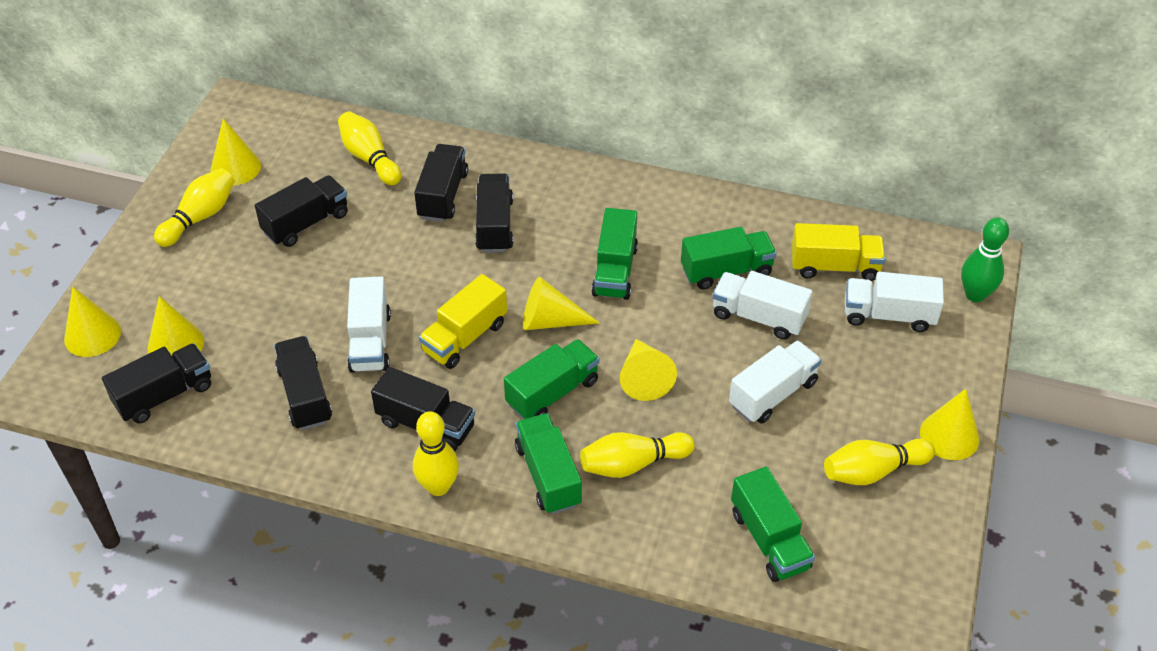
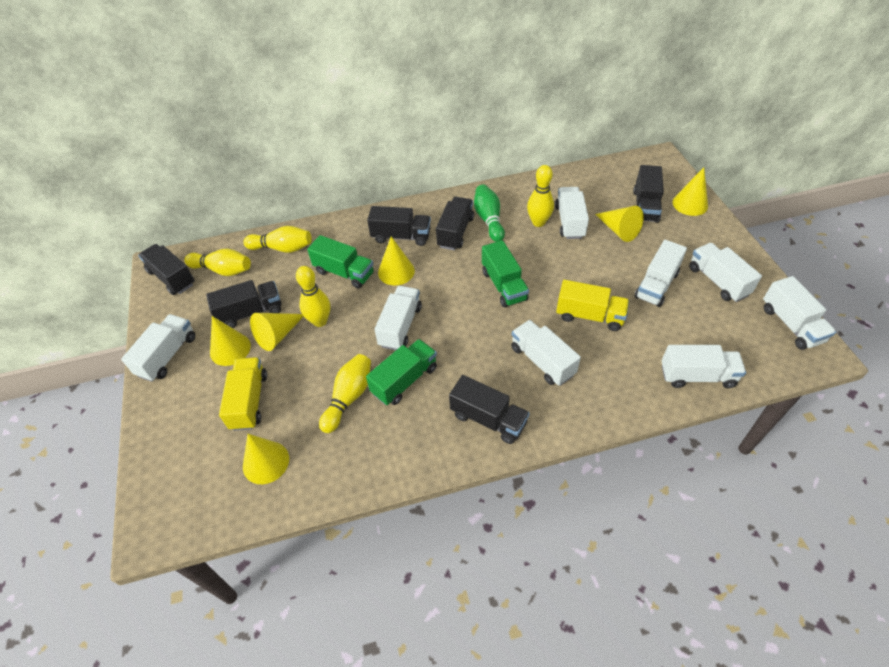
green truck: [504,339,600,419] [515,413,582,514] [591,208,638,300] [681,227,777,289] [731,467,815,582] = 5 -> [307,235,374,289] [366,339,437,405] [482,240,529,308] = 3
white truck: [347,276,391,373] [712,271,812,340] [729,340,822,424] [845,272,944,332] = 4 -> [121,314,195,382] [374,286,422,350] [511,320,581,386] [555,187,589,239] [634,240,687,307] [662,345,746,388] [689,243,762,302] [763,276,836,350] = 8

